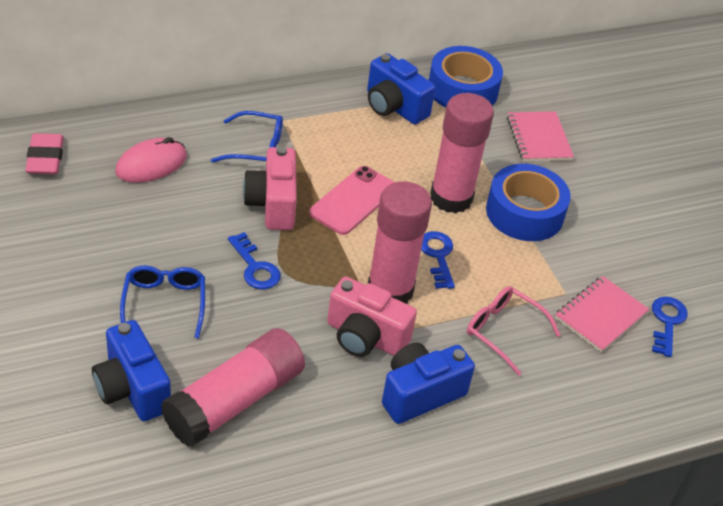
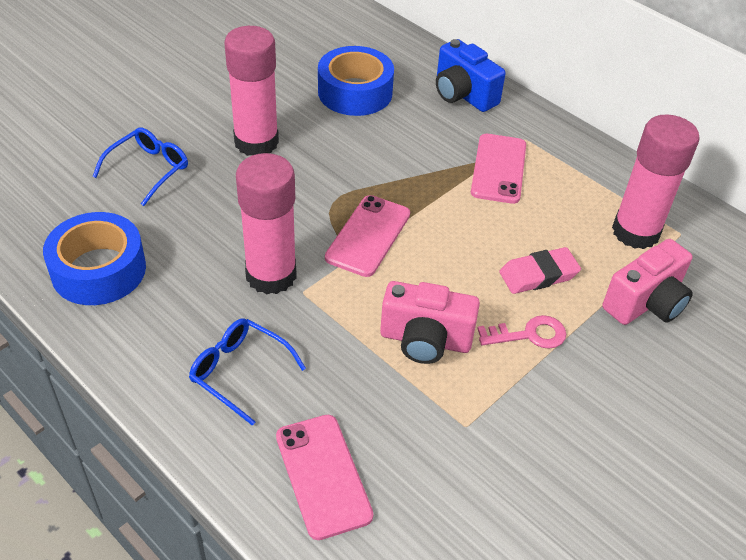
blue camera: [92,320,171,421] [367,53,435,124] [382,343,475,424] = 3 -> [436,39,506,112] = 1
blue key: [228,232,281,289] [421,231,455,289] [652,296,688,357] = 3 -> none = 0
pink glasses: [467,286,561,376] = 1 -> none = 0
pink key: none = 0 -> [477,315,567,349] = 1
pink mouse: [115,137,187,183] = 1 -> none = 0
pink notebook: [507,111,574,162] [555,276,649,353] = 2 -> none = 0
pink phone: [309,166,395,235] = 1 -> [276,415,373,540] [325,195,410,277] [471,134,526,204] = 3

